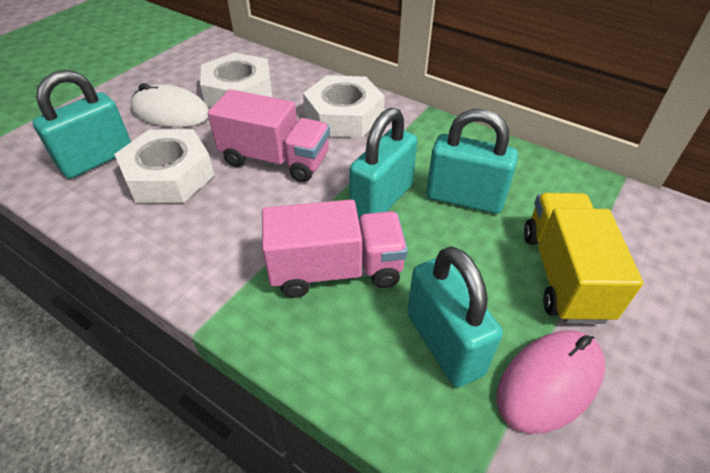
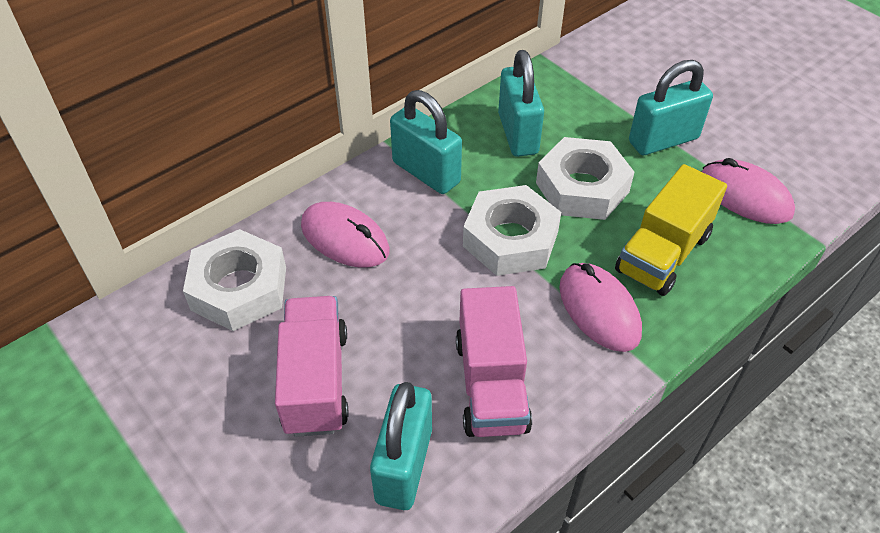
pink mouse: [496,330,605,434] = 1 -> [301,202,390,268] [559,263,642,352] [702,158,795,224] = 3
white mouse: [131,83,209,127] = 1 -> none = 0

